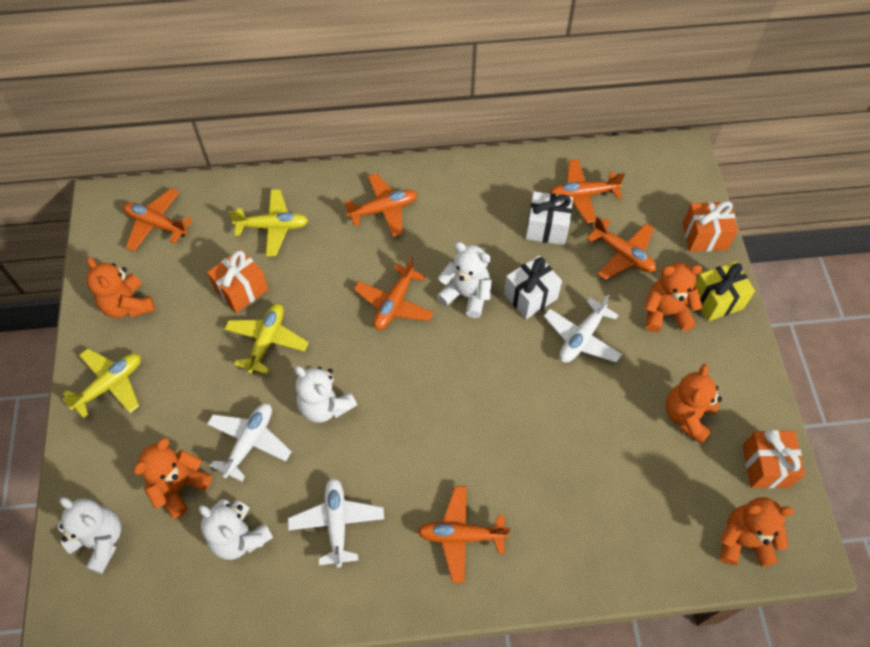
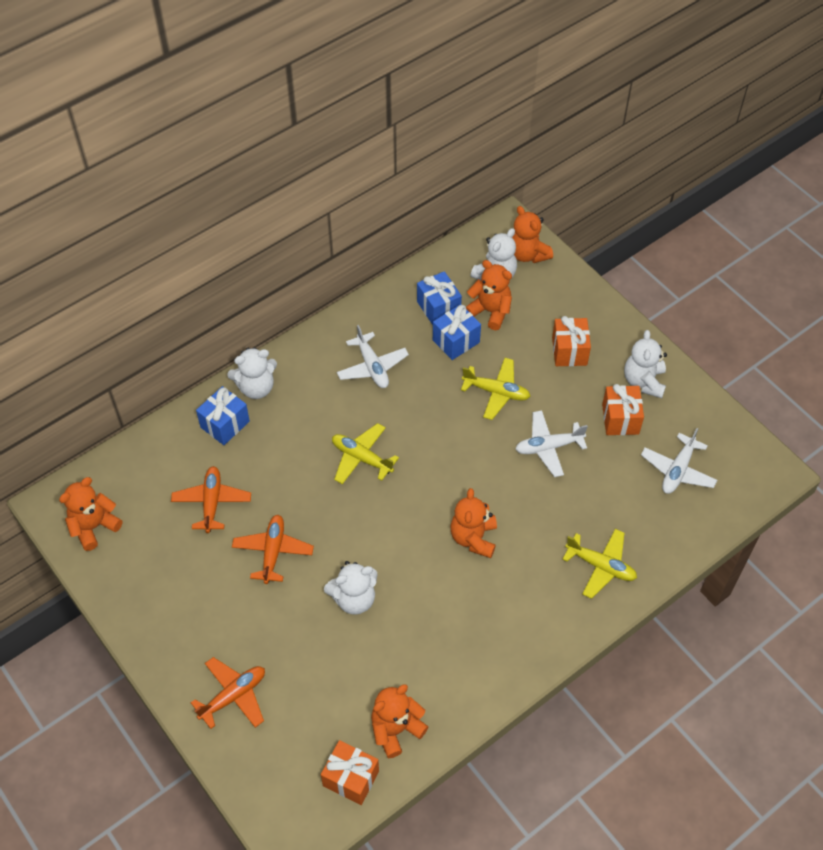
blue gift: none = 0 -> [196,386,250,445] [417,271,462,325] [433,304,481,360] = 3
orange plane: [123,188,193,251] [345,173,417,237] [354,257,434,330] [417,486,510,583] [549,159,625,223] [587,216,656,280] = 6 -> [171,466,251,533] [191,657,265,729] [232,515,314,584] = 3
white gift: [504,256,562,319] [526,191,573,245] = 2 -> none = 0
yellow gift: [694,262,755,321] = 1 -> none = 0

